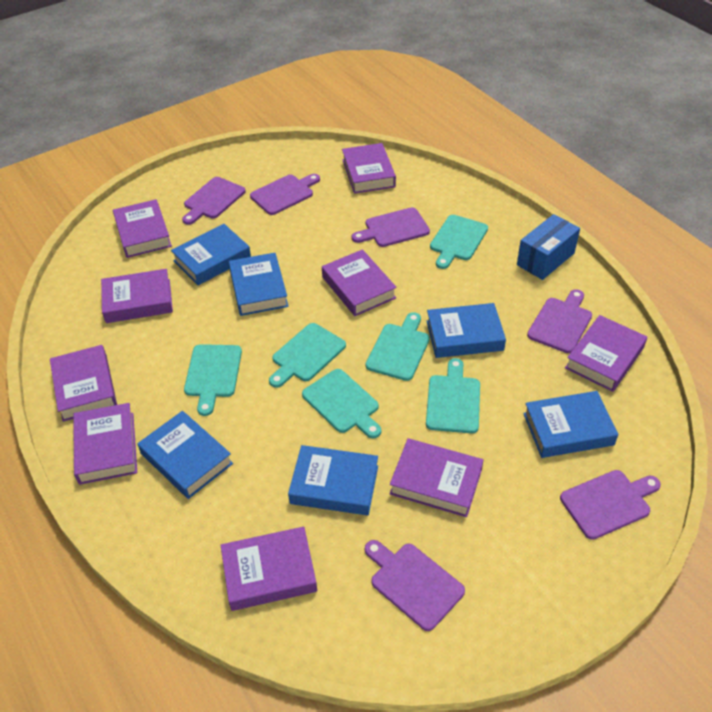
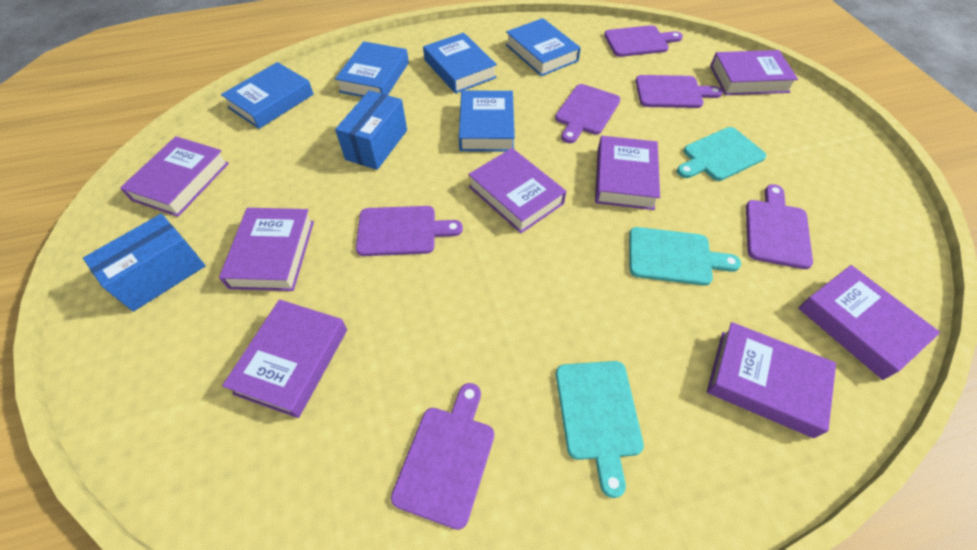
blue book: [137,411,233,499] [171,224,251,285] [229,253,289,316] [288,445,378,515] [427,303,506,358] [523,391,618,458] = 6 -> [221,62,314,129] [335,41,409,97] [423,33,497,94] [459,91,515,151] [506,18,581,76] = 5
blue box: [517,214,580,280] = 1 -> [83,214,206,312] [335,90,407,170] = 2
purple book: [50,345,117,422] [73,403,137,485] [101,269,173,323] [113,199,172,258] [221,526,317,611] [322,249,397,316] [342,143,396,194] [389,438,483,517] [565,315,647,392] = 9 -> [120,136,229,217] [219,208,314,291] [222,299,347,418] [468,148,566,233] [595,136,660,210] [707,322,836,438] [710,50,798,95] [798,265,940,380] = 8
turquoise cutting board: [184,344,242,416] [269,323,346,388] [302,369,381,439] [366,312,430,381] [426,358,480,433] [430,215,488,269] = 6 -> [556,361,644,498] [629,227,741,286] [677,127,766,181] = 3

